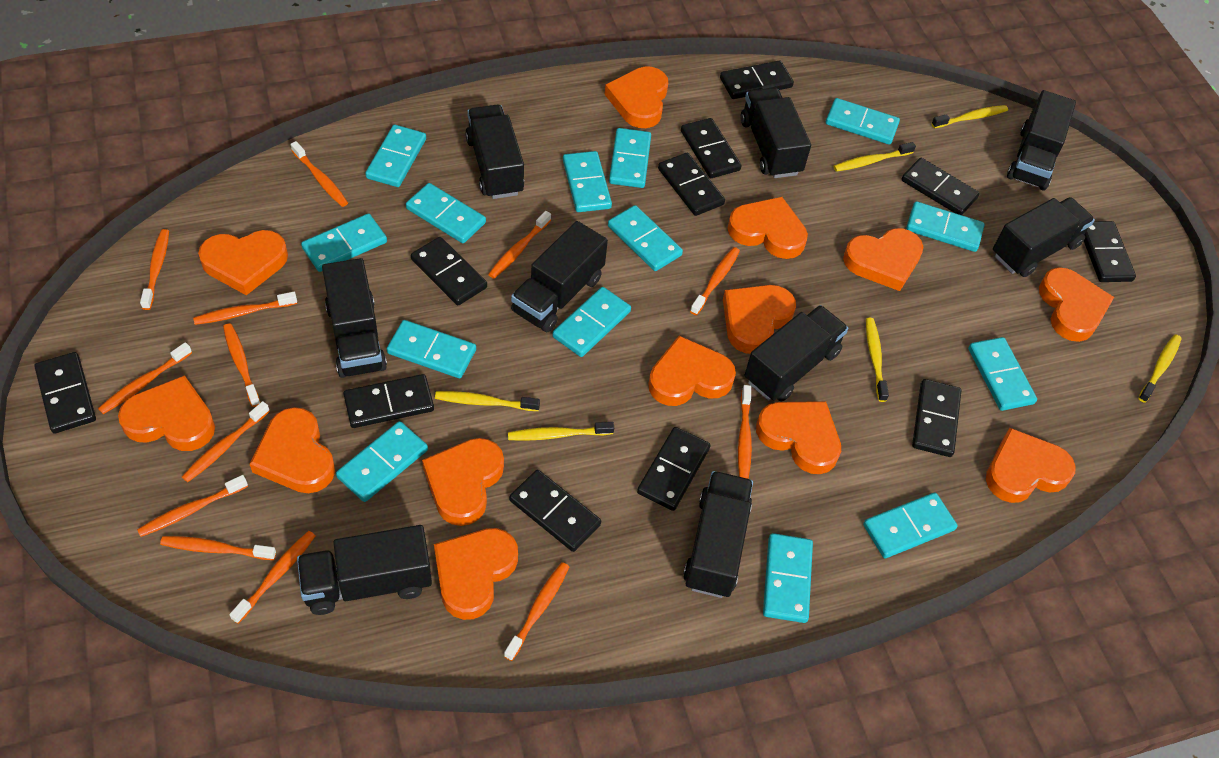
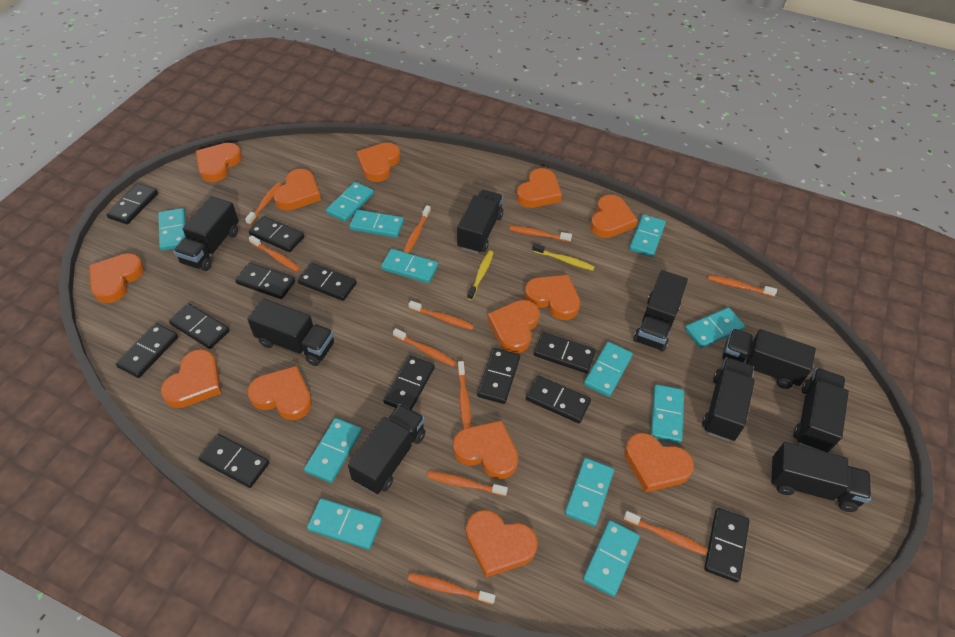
black domino: [34,352,96,434] [343,374,434,428] [411,237,487,305] [509,470,601,552] [637,427,711,511] [658,153,725,216] [681,118,742,178] [720,61,794,99] [902,158,980,215] [912,379,961,457] [1084,221,1136,282] = 11 -> [106,183,158,224] [116,323,178,378] [169,304,230,349] [198,434,269,488] [235,262,295,299] [249,216,304,252] [298,263,357,301] [383,355,435,410] [477,348,520,404] [526,376,591,423] [534,332,596,373] [704,508,750,582] = 12
orange toothbrush: [98,342,192,414] [137,475,248,537] [140,229,169,310] [160,536,276,560] [182,401,270,482] [193,292,297,325] [223,323,260,407] [229,531,315,624] [291,141,348,207] [488,211,551,279] [504,562,569,661] [690,247,740,315] [738,385,752,479] = 13 -> [245,182,282,225] [249,235,300,272] [393,328,456,367] [404,205,431,253] [408,301,474,330] [408,573,495,604] [427,471,508,496] [458,361,471,429] [509,226,572,242] [623,511,707,555] [708,275,777,297] = 11
turquoise domino: [301,213,387,272] [336,421,428,502] [365,125,426,187] [387,320,476,378] [406,183,486,243] [552,287,631,357] [563,151,612,212] [608,205,683,271] [609,128,651,188] [763,533,813,623] [826,98,900,145] [863,493,958,558] [906,201,984,252] [968,337,1037,411] = 14 -> [158,208,186,251] [304,418,362,483] [307,498,382,550] [326,182,374,222] [349,210,404,238] [381,249,438,283] [565,458,614,527] [583,520,640,597] [584,342,633,397] [629,214,666,257] [650,385,684,443] [685,308,745,348] = 12
yellow toothbrush: [435,391,540,411] [508,422,614,441] [834,142,916,172] [866,318,889,402] [932,105,1008,128] [1138,334,1182,403] = 6 -> [467,251,494,300] [532,243,595,271] = 2

